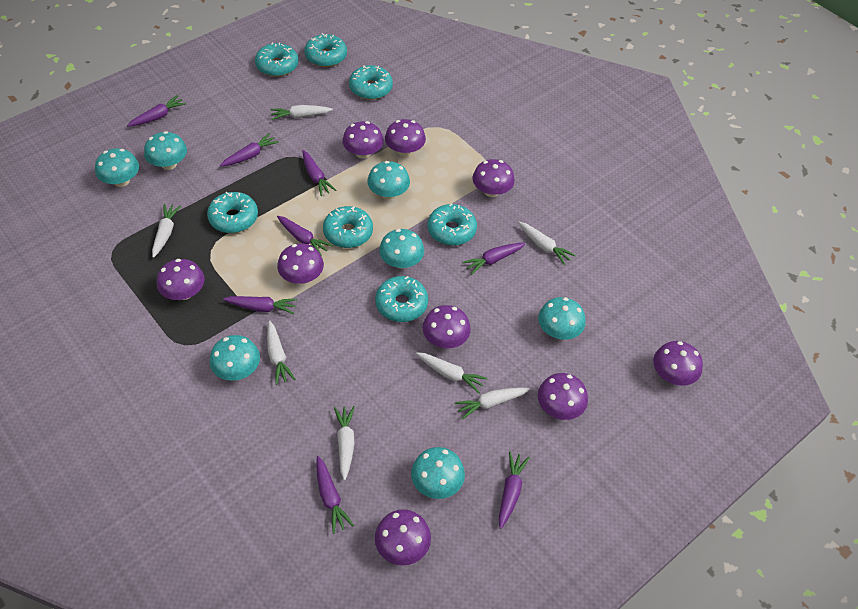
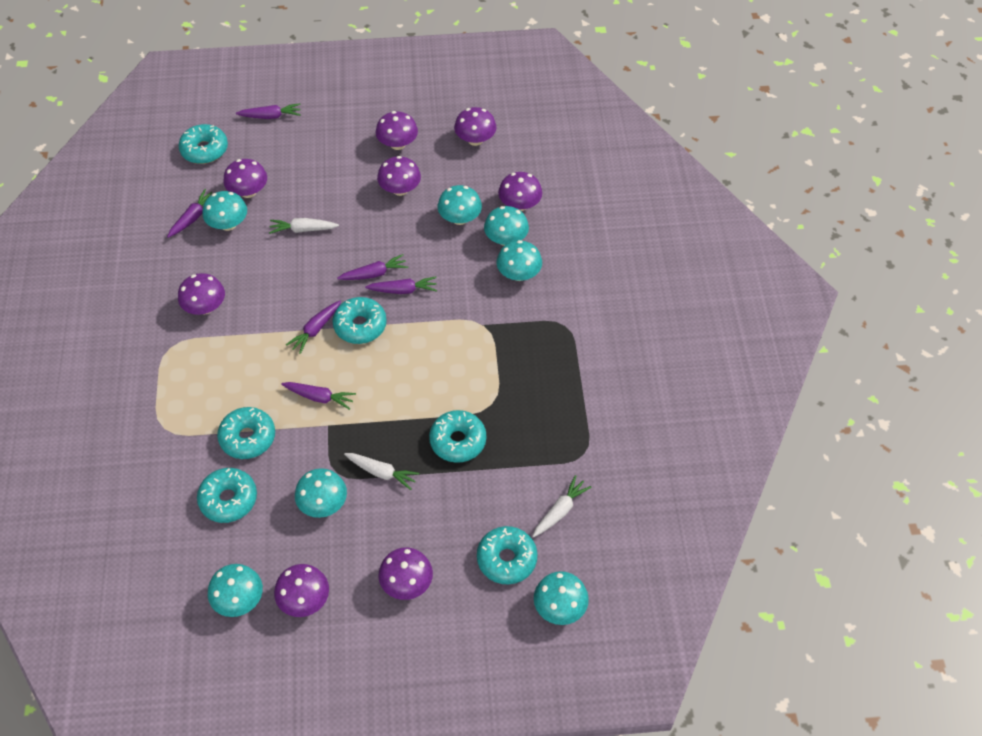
purple carrot: [127,95,186,127] [220,133,279,166] [223,296,297,314] [277,216,333,256] [303,150,336,196] [316,456,354,534] [462,243,526,275] [498,452,530,529] = 8 -> [167,189,212,238] [236,103,301,119] [281,382,356,410] [286,301,341,354] [337,254,408,280] [365,277,437,294] = 6
purple mushroom: [157,259,205,300] [277,243,324,284] [342,121,384,159] [375,509,431,565] [385,119,426,156] [423,305,471,348] [472,159,515,197] [538,373,588,420] [653,341,703,386] = 9 -> [178,273,225,315] [223,159,267,198] [274,564,329,617] [376,111,418,150] [377,156,421,196] [378,548,433,600] [454,107,496,146] [498,172,542,211] = 8
turquoise donut: [207,192,258,233] [255,42,298,77] [304,33,347,67] [323,206,373,248] [349,65,393,100] [375,276,428,322] [427,203,477,246] = 7 -> [178,124,228,164] [197,468,257,523] [217,407,275,459] [333,297,387,344] [429,410,486,463] [477,526,537,584] = 6
white carrot: [152,204,181,258] [267,320,295,385] [270,105,333,120] [334,406,355,480] [416,352,488,393] [455,387,530,420] [518,222,576,265] = 7 -> [269,218,339,234] [344,453,419,490] [532,475,591,537] = 3

